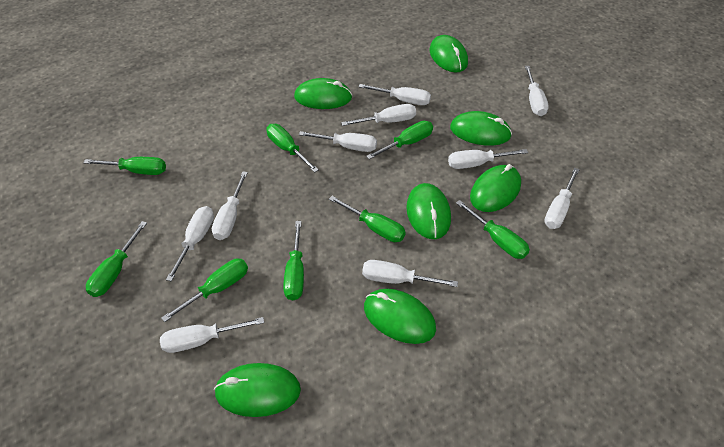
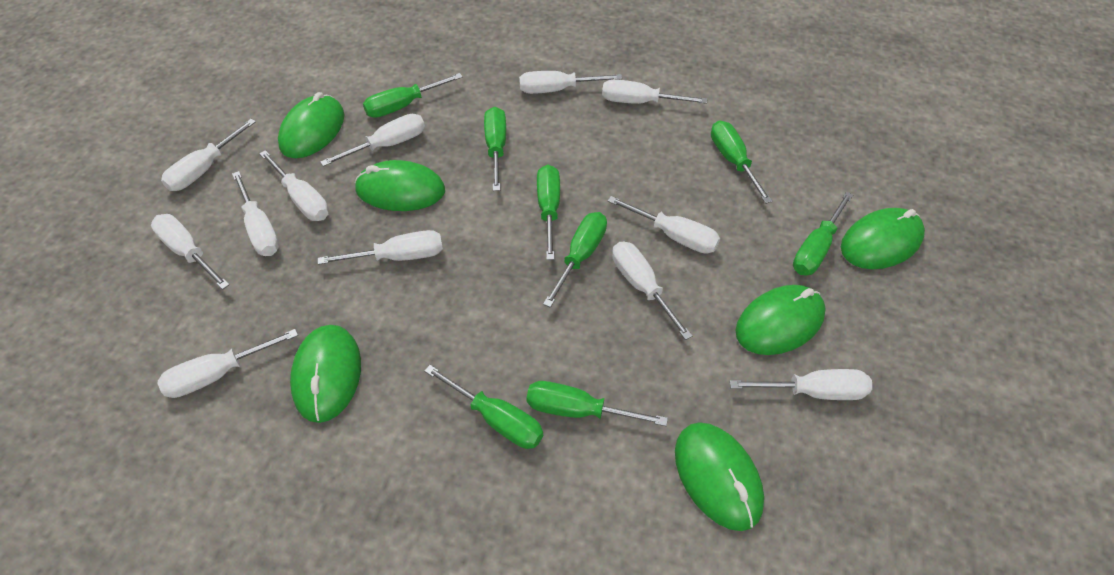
green mouse: [214,363,301,417] [294,78,352,109] [364,289,436,344] [406,183,451,239] [430,35,468,73] [450,111,512,146] [470,164,521,212] = 7 -> [278,92,344,158] [290,325,361,423] [354,160,445,211] [675,422,764,531] [736,285,826,355] [841,208,925,269] = 6
white screwdriver: [160,317,264,353] [166,206,214,281] [212,171,248,240] [299,131,377,152] [341,104,416,126] [358,84,431,105] [362,260,458,287] [448,149,528,169] [525,66,549,116] [544,168,580,229] = 10 -> [151,214,229,290] [158,329,298,398] [161,119,256,191] [232,171,279,256] [259,150,329,221] [318,230,443,265] [320,114,425,167] [519,71,622,94] [602,79,708,104] [608,196,720,254] [612,242,692,340] [730,369,872,400] = 12

